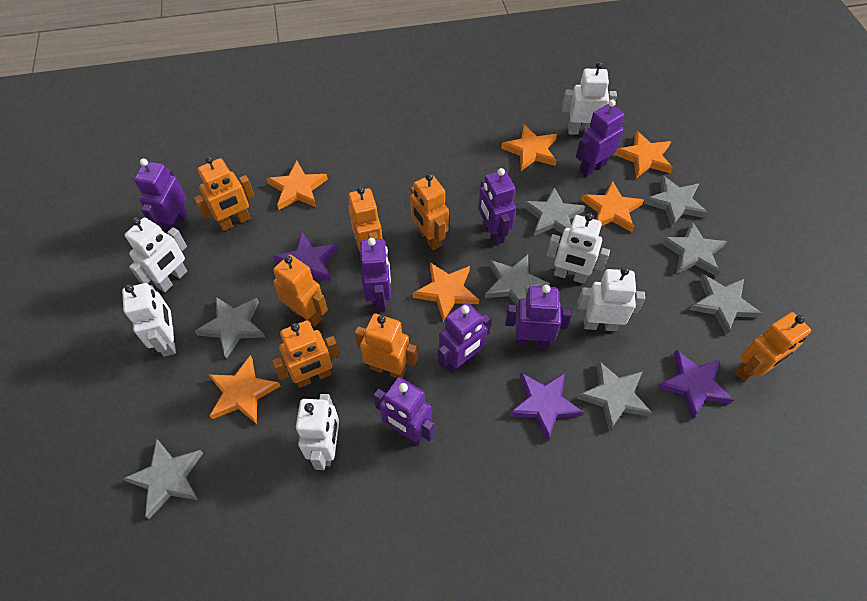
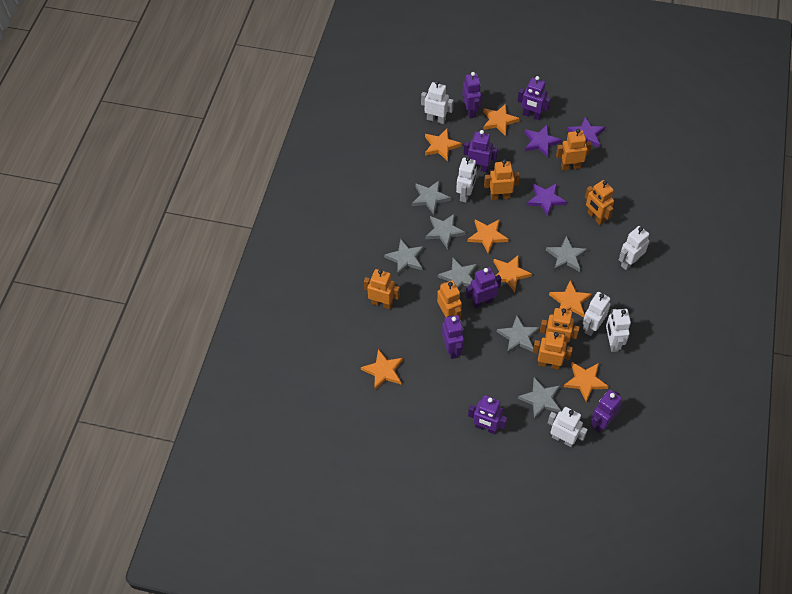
grey star: [123,439,203,519] [195,297,265,359] [485,254,550,307] [523,187,585,236] [577,361,652,432] [644,175,708,227] [660,222,727,276] [690,274,762,335] = 8 -> [384,239,424,275] [412,181,451,214] [425,214,466,249] [438,258,477,290] [497,316,540,354] [518,377,561,419] [546,236,587,272] = 7
orange star: [209,355,280,424] [266,161,328,210] [413,262,479,321] [501,124,557,171] [581,180,644,232] [614,131,673,178] = 6 -> [361,349,403,390] [425,129,462,161] [467,219,508,254] [483,104,520,136] [493,255,532,292] [549,280,592,317] [564,362,609,402] = 7

